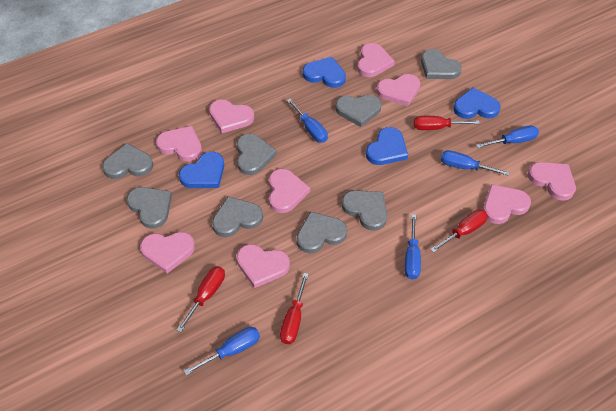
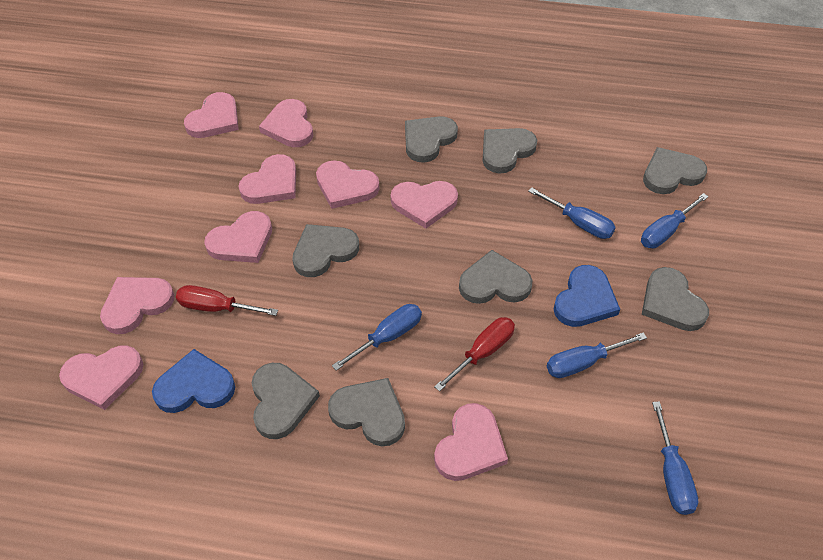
blue heart: [179,152,224,188] [303,57,346,88] [366,127,408,165] [453,87,501,119] = 4 -> [152,349,235,413] [553,265,620,327] = 2
red screwdriver: [176,266,225,333] [280,273,309,344] [414,116,480,130] [430,209,488,253] = 4 -> [176,285,278,316] [434,317,515,392] = 2

